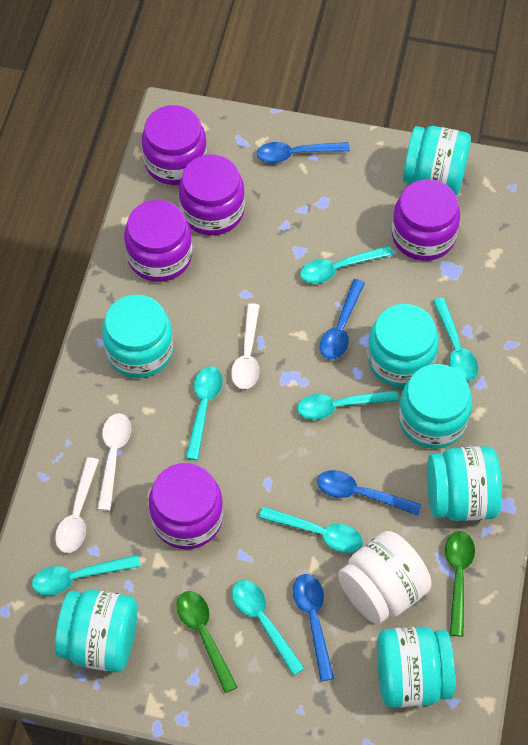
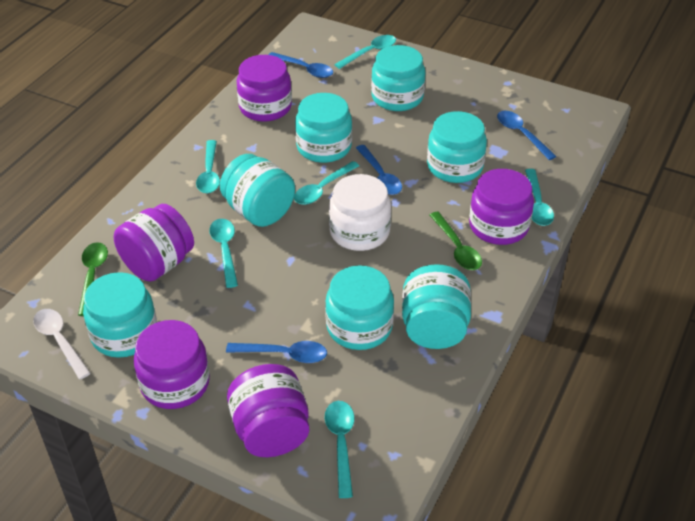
turquoise spoon: [32,555,141,595] [185,366,223,460] [232,580,305,676] [259,506,363,553] [297,390,399,420] [300,246,393,284] [433,298,478,381] = 7 -> [196,140,220,193] [209,219,238,288] [294,161,359,205] [325,401,354,498] [334,35,396,69] [525,169,554,226] = 6
white spoon: [55,457,99,553] [98,413,131,511] [231,303,260,389] = 3 -> [33,309,91,379] = 1

